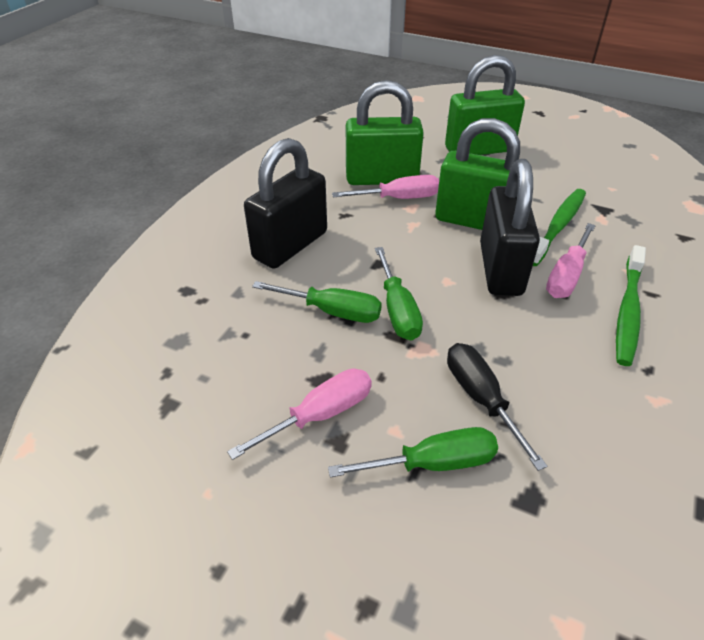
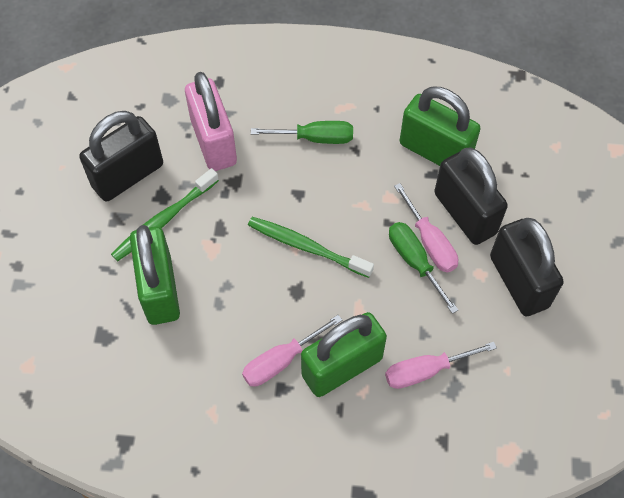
black padlock: [244,138,327,269] [480,159,540,296] = 2 -> [79,111,163,201] [434,147,508,245] [490,218,564,316] = 3
black screwdriver: [447,343,547,471] = 1 -> none = 0
green screwdriver: [252,281,382,323] [328,427,498,477] [375,247,423,340] = 3 -> [251,121,353,144] [389,222,458,314] = 2
pink padlock: none = 0 -> [185,72,237,171] = 1

